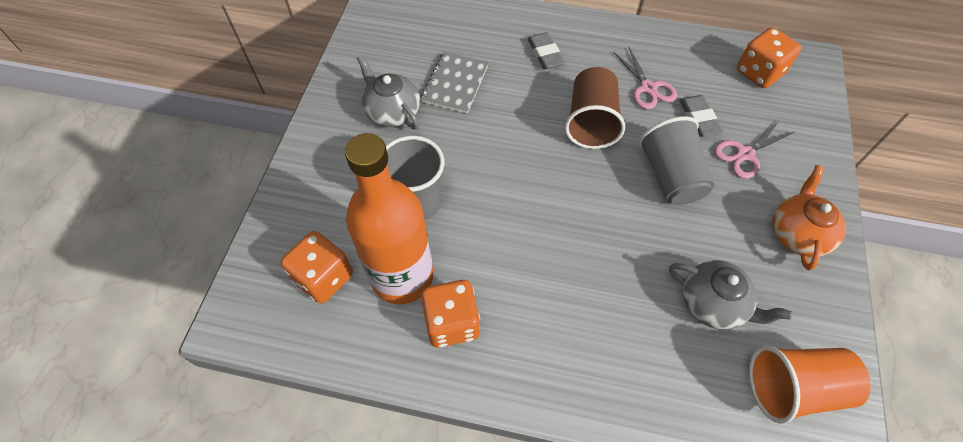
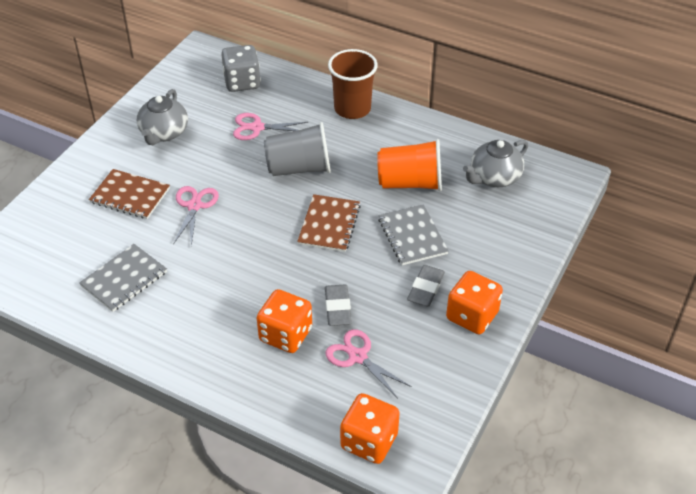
brown notebook: none = 0 -> [89,169,170,219] [297,194,361,252] = 2
grey cup: [386,136,444,220] [638,116,715,205] = 2 -> [264,122,331,176] = 1
grey dice: none = 0 -> [221,45,261,92] = 1
grey notebook: [421,52,489,114] = 1 -> [79,244,167,312] [378,204,449,265] = 2
orange bottle: [345,133,433,304] = 1 -> none = 0
orange teapot: [773,165,846,270] = 1 -> none = 0
pink scissors: [613,46,677,109] [714,120,794,179] = 2 -> [173,186,219,246] [233,113,308,140] [325,329,412,399] = 3

